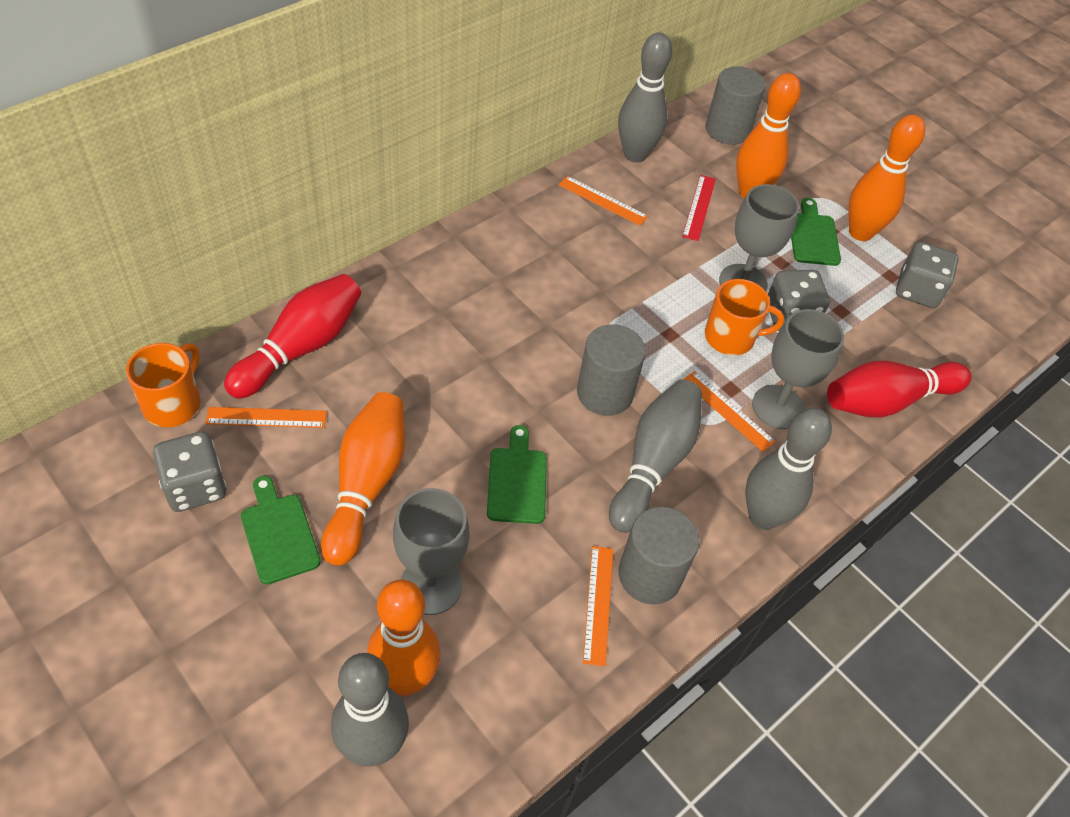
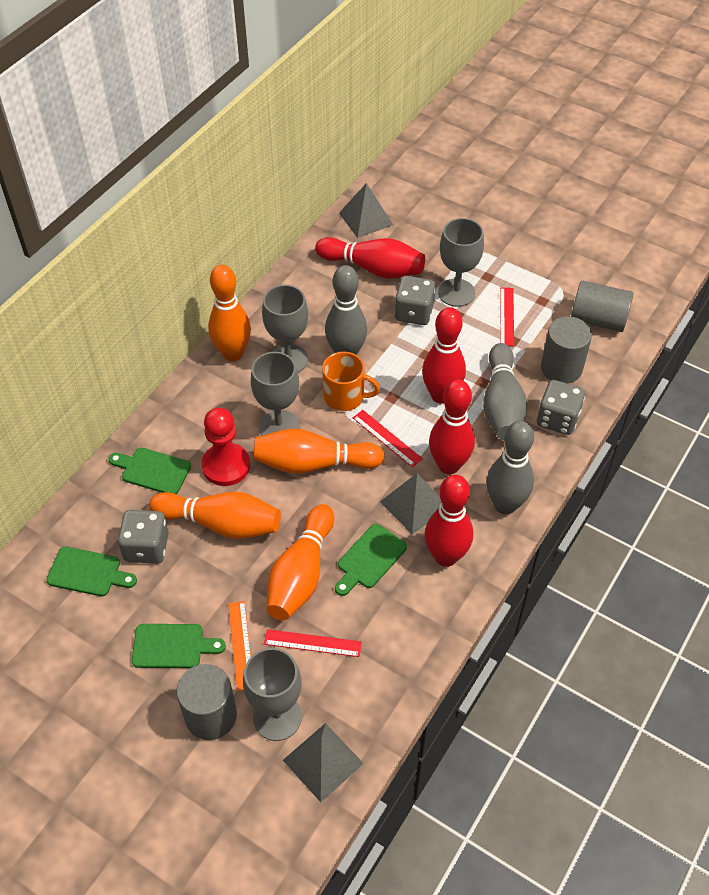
green cutting board: [241,476,321,584] [487,425,547,524] [791,198,841,266] = 3 -> [47,547,137,596] [109,448,191,494] [132,624,226,668] [335,524,407,596] = 4
grey bowling pin: [331,653,409,767] [609,379,702,533] [618,33,672,163] [745,408,832,530] = 4 -> [325,265,367,355] [483,343,527,441] [486,421,534,515] = 3
grey goblet: [393,488,469,615] [719,184,799,291] [752,309,844,429] = 3 -> [243,648,302,741] [251,352,300,436] [262,285,308,373] [438,218,484,307] = 4
grey pyramid: none = 0 -> [283,723,364,802] [339,183,393,238] [380,473,441,534] = 3
orange mug: [126,343,201,427] [705,279,784,355] = 2 -> [322,352,380,411] = 1
orange ruler: [205,407,327,428] [559,176,648,226] [583,546,613,666] [684,371,776,452] = 4 -> [228,601,251,691] = 1
red bowling pin: [224,274,361,399] [827,361,972,418] = 2 -> [315,237,425,278] [422,307,466,404] [425,475,473,567] [429,379,475,474] = 4
red pawn: none = 0 -> [201,408,250,486] = 1
red ruler: [682,175,716,241] = 1 -> [264,629,362,657] [353,410,423,467] [500,287,514,346] = 3

